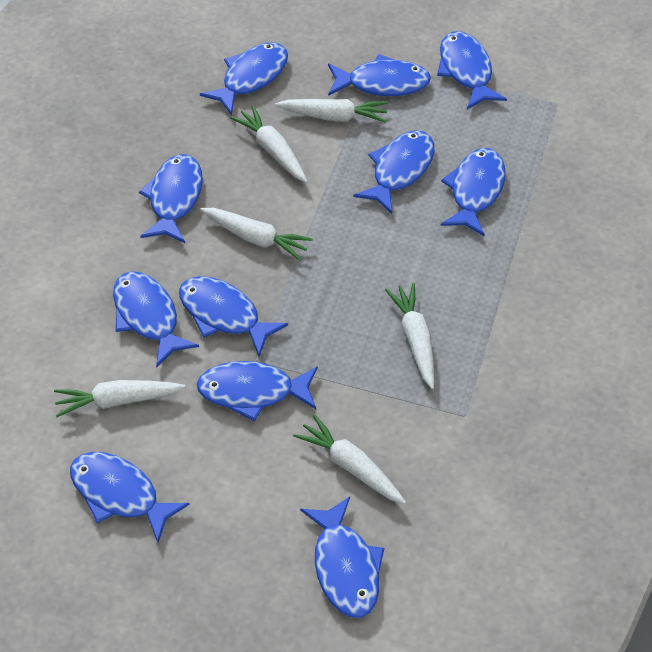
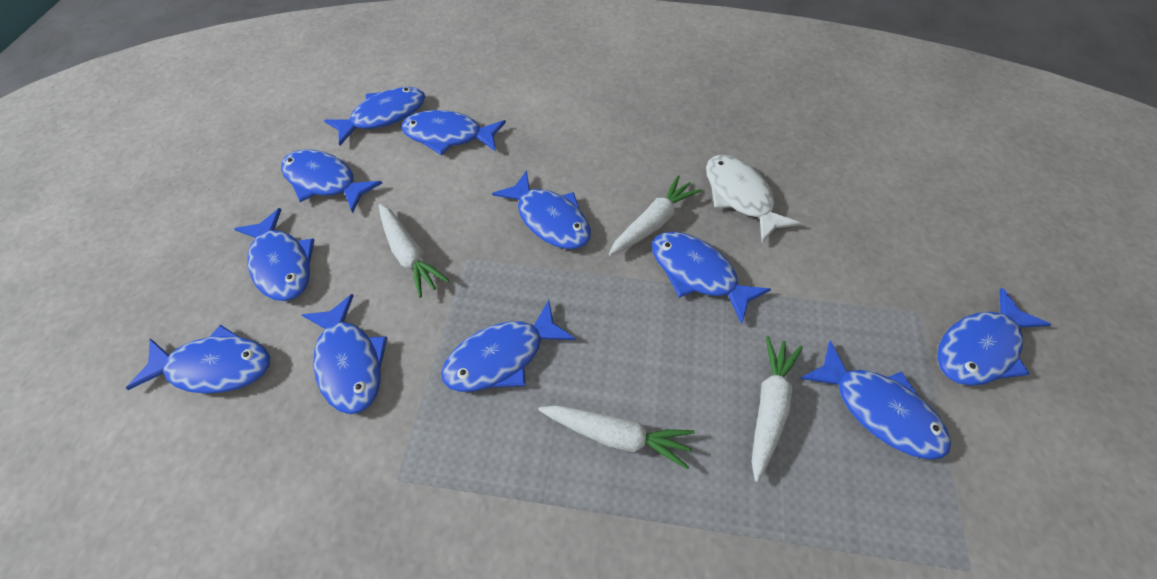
white carrot: [54,380,185,417] [200,208,313,261] [230,105,308,183] [275,99,388,123] [293,414,406,504] [385,283,435,389] = 6 -> [379,204,449,298] [538,405,695,470] [609,175,702,256] [752,336,803,482] = 4
white fish: none = 0 -> [706,155,801,243] = 1

